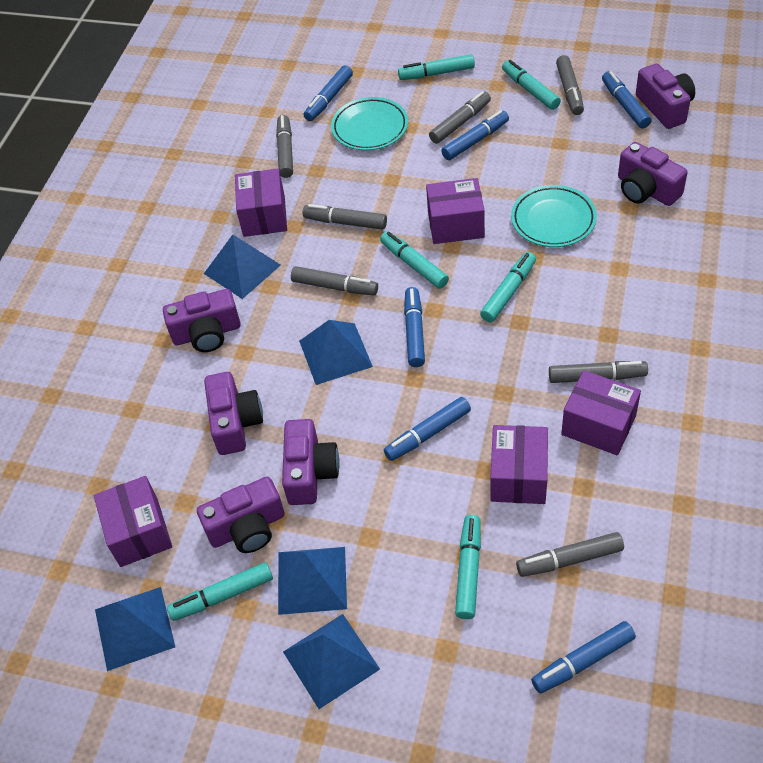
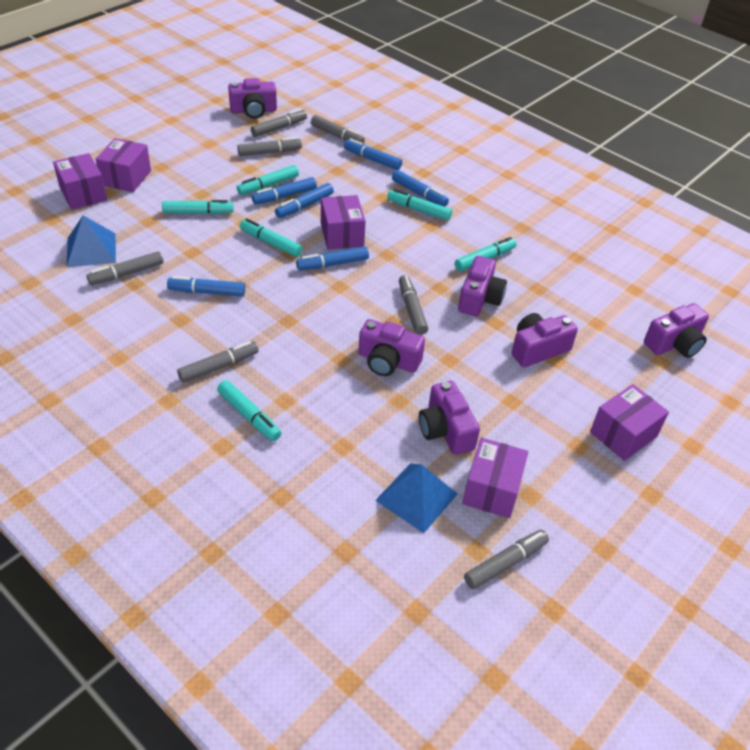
blue pyramid: [95,587,175,671] [204,235,281,299] [278,547,347,615] [283,614,380,709] [299,320,373,385] = 5 -> [66,215,116,267] [375,463,458,533] = 2
turquoise plate: [331,97,408,151] [511,185,597,247] = 2 -> none = 0

